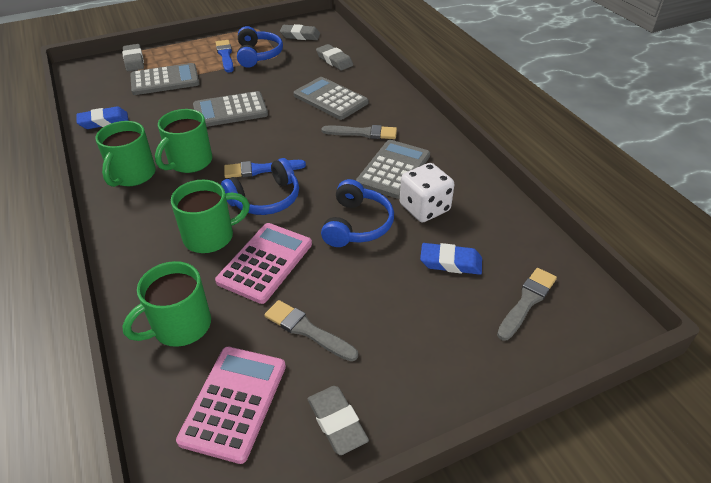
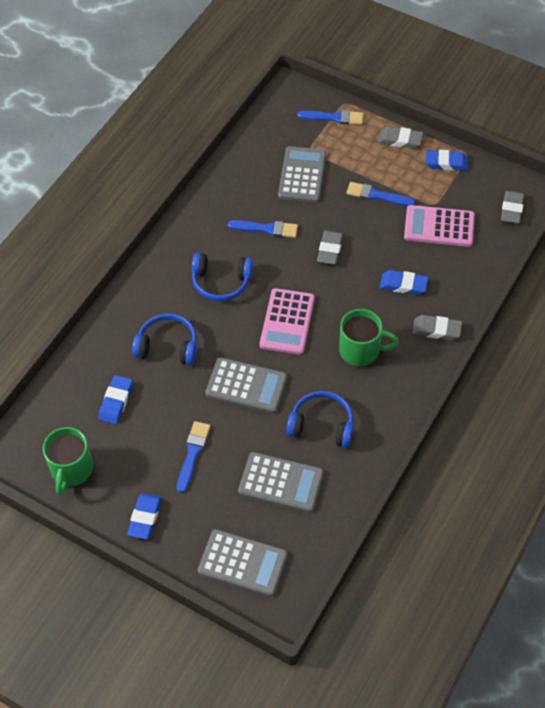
blue brush: [215,40,234,73] [224,160,306,178] = 2 -> [177,421,211,493] [228,220,298,238] [297,110,364,125] [346,182,416,206] = 4
blue eraser: [76,107,129,129] [420,243,482,275] = 2 -> [98,375,133,424] [127,493,162,539] [380,270,429,295] [425,150,468,171] = 4
green mug: [95,121,156,187] [122,261,211,347] [155,109,212,173] [171,180,250,253] = 4 -> [43,427,93,495] [339,309,399,366] = 2
grey brush: [264,300,358,361] [321,125,397,139] [497,268,557,340] = 3 -> none = 0
white dice: [400,163,454,222] = 1 -> none = 0

